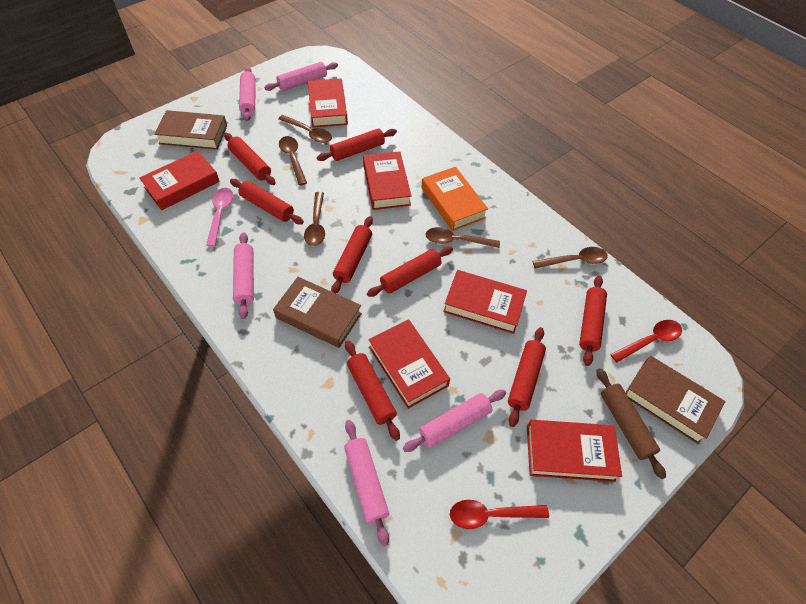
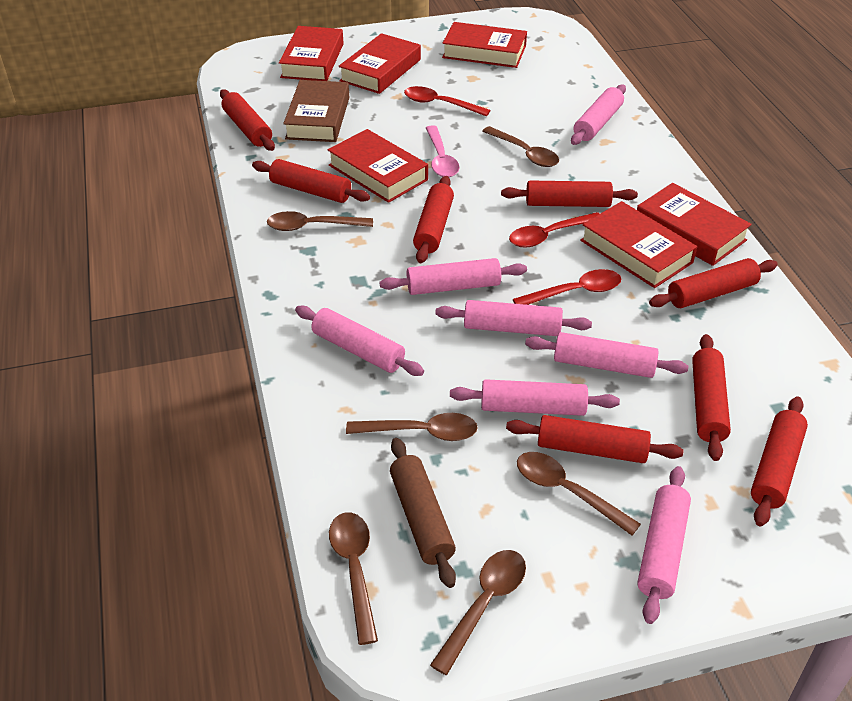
brown book: [154,110,227,150] [273,277,362,348] [626,356,726,444] = 3 -> [283,80,349,142] = 1
brown spoon: [278,115,332,143] [279,136,307,186] [304,192,325,246] [426,227,500,248] [533,247,608,269] = 5 -> [267,211,373,231] [329,512,378,645] [346,413,478,441] [430,550,526,675] [482,126,559,167] [517,452,641,536] = 6
orange book: [421,167,488,231] = 1 -> none = 0
pink rolling pin: [233,232,254,319] [239,67,256,121] [264,62,338,91] [344,420,389,546] [403,390,506,452] = 5 -> [295,306,424,376] [379,258,527,295] [435,300,592,336] [450,379,620,416] [525,332,689,378] [571,85,626,145] [637,466,691,624] = 7
red spoon: [450,500,549,529] [610,320,682,363] = 2 -> [404,86,491,117] [509,212,600,248] [513,269,621,305] = 3

